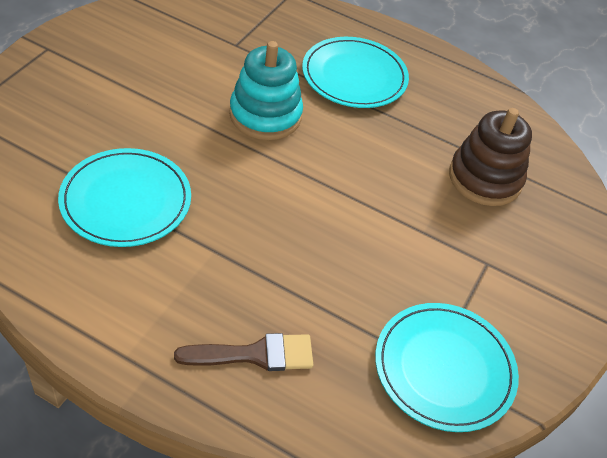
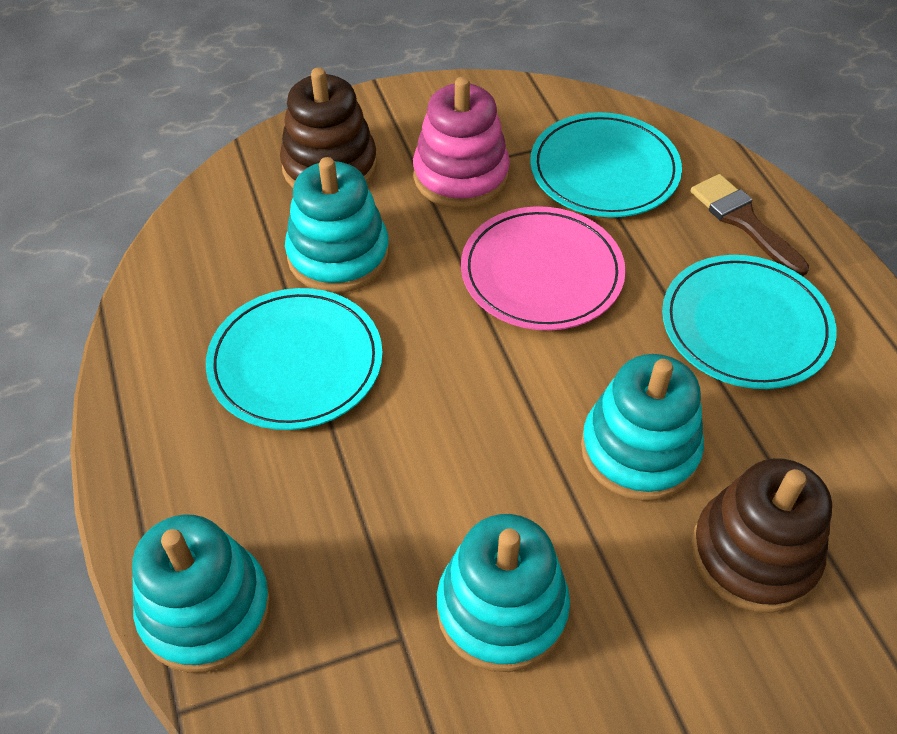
brown stacking toy: [449,108,532,206] = 1 -> [280,67,377,188] [692,458,832,613] = 2
pink plate: none = 0 -> [461,206,626,330] = 1
pink stacking toy: none = 0 -> [413,77,510,209] = 1
turquoise stacking toy: [229,41,303,140] = 1 -> [132,514,271,673] [285,157,389,293] [437,514,570,672] [581,354,704,501] = 4

